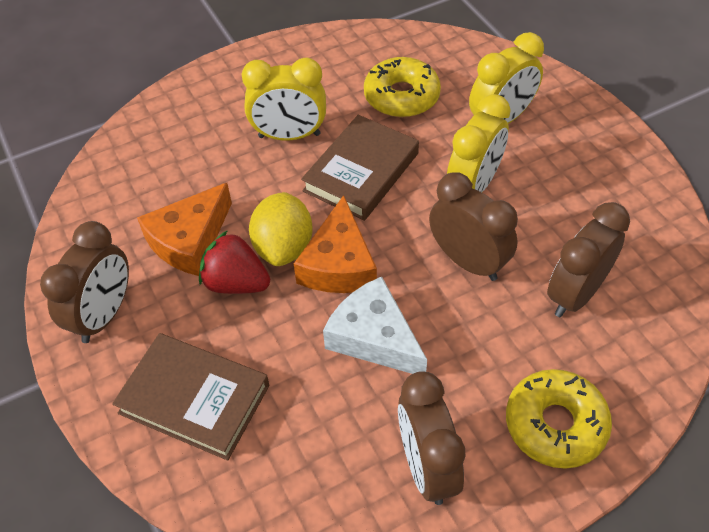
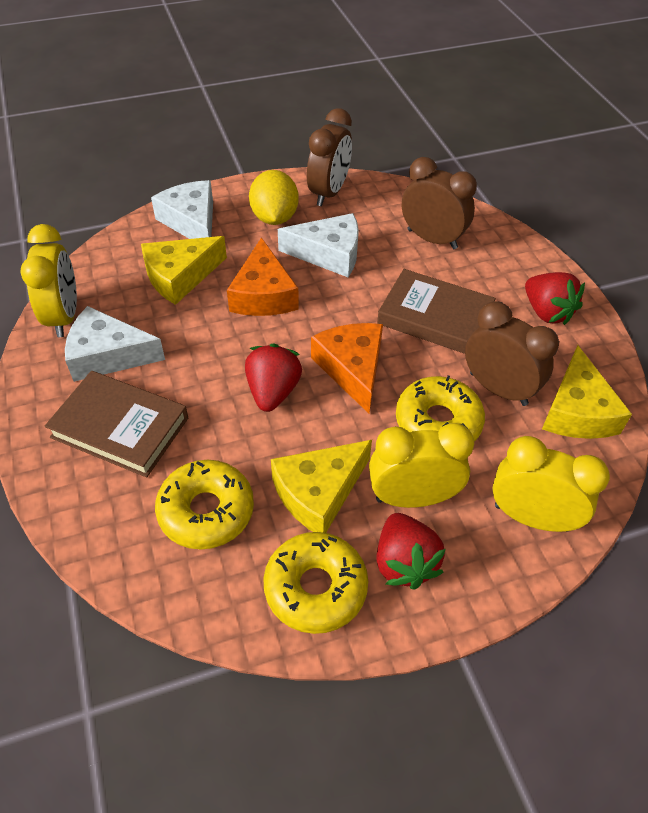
brown clock: [40,221,129,343] [398,371,465,505] [429,173,518,281] [547,202,630,317] = 4 -> [307,108,352,206] [402,157,477,249] [465,301,559,406] = 3
red strawberry: [199,230,270,294] = 1 -> [245,343,302,412] [376,513,446,590] [525,272,585,325] = 3
white cheese: [323,277,427,374] = 1 -> [65,306,165,382] [151,180,213,239] [278,213,359,277] = 3
yellow cheese: none = 0 -> [141,236,227,305] [271,440,372,533] [542,345,632,439] = 3
yellow donut: [364,57,441,117] [506,369,612,469] = 2 -> [155,460,254,550] [263,532,368,634] [396,375,485,442] = 3

